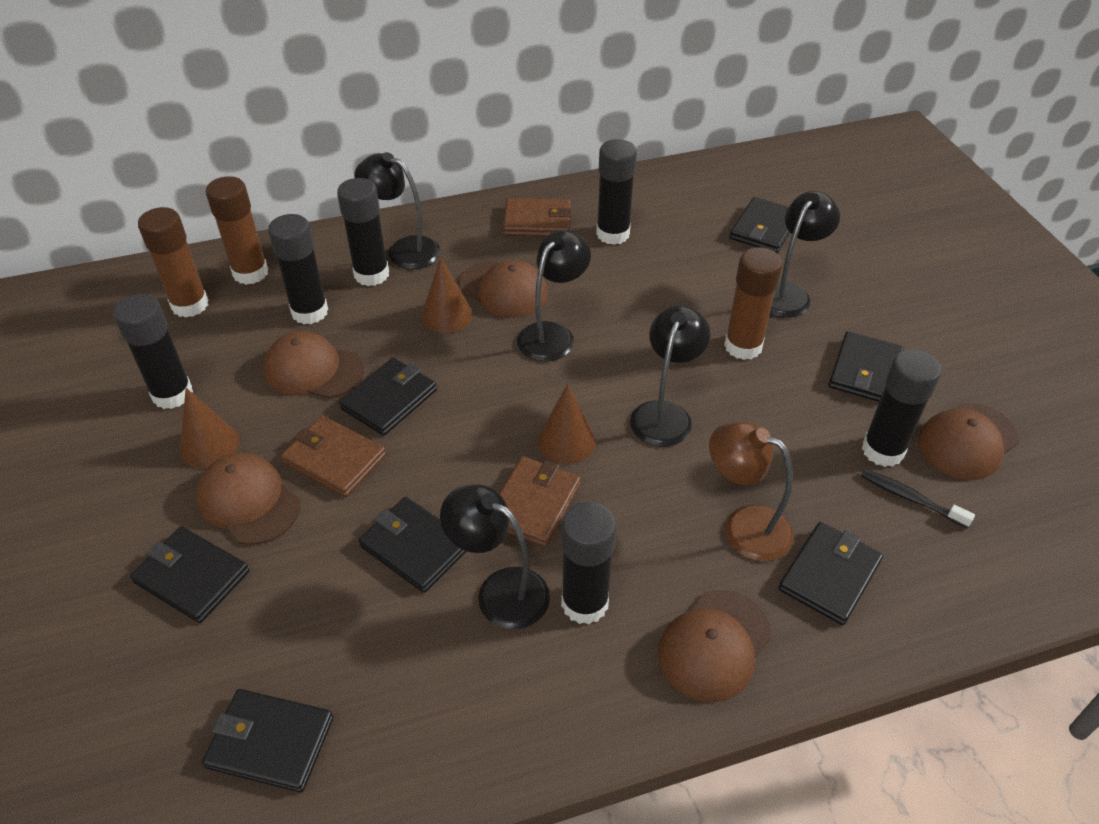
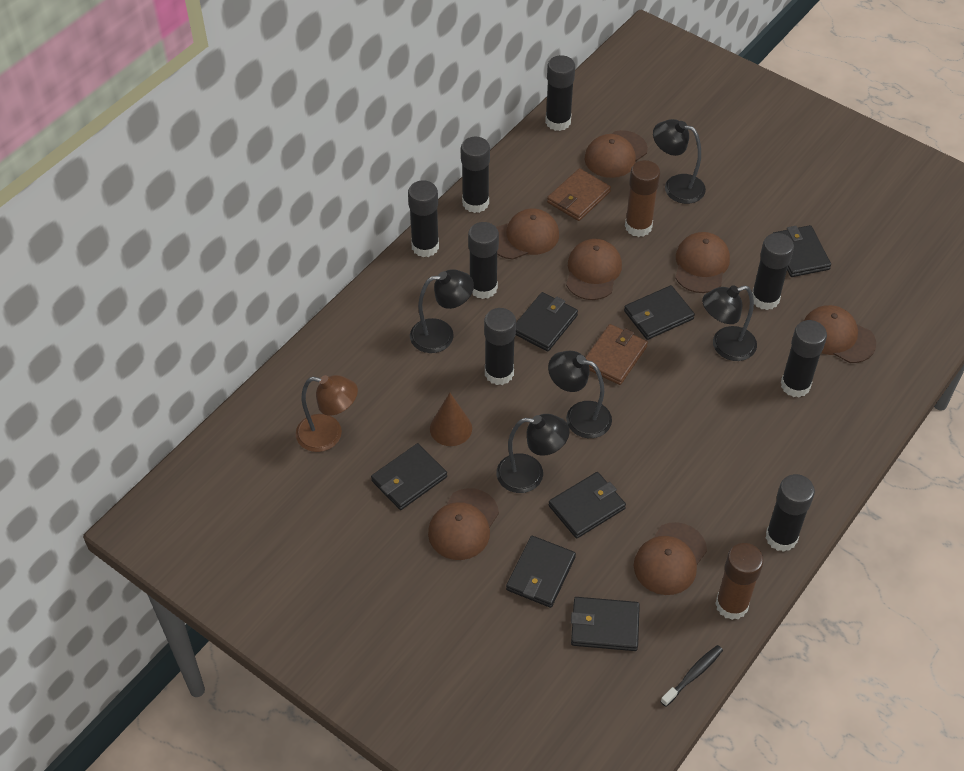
black glue stick: [113,294,193,409] [268,214,328,324] [337,178,389,286] [561,502,616,624] [596,139,637,245] [862,349,941,467] = 6 -> [408,181,439,257] [461,137,490,213] [468,222,499,299] [484,308,516,385] [545,55,575,131] [752,233,794,310] [766,474,815,552] [781,320,827,397] = 8
brown cap: [196,453,300,545] [263,331,364,398] [459,260,548,318] [658,590,772,702] [918,403,1019,480] = 5 -> [428,488,499,560] [496,208,559,260] [566,239,622,300] [585,130,648,178] [634,522,707,595] [675,232,730,293] [804,305,876,363] = 7
brown cone: [180,388,239,468] [421,257,473,333] [538,384,595,464] = 3 -> [430,393,472,446] = 1
brown glue stick: [138,207,209,318] [206,176,268,285] [724,247,783,360] = 3 -> [625,160,660,237] [715,543,764,620] = 2
brown wallet: [281,416,386,497] [499,456,581,547] [503,198,572,236] = 3 -> [547,168,611,221] [585,324,648,385] = 2

